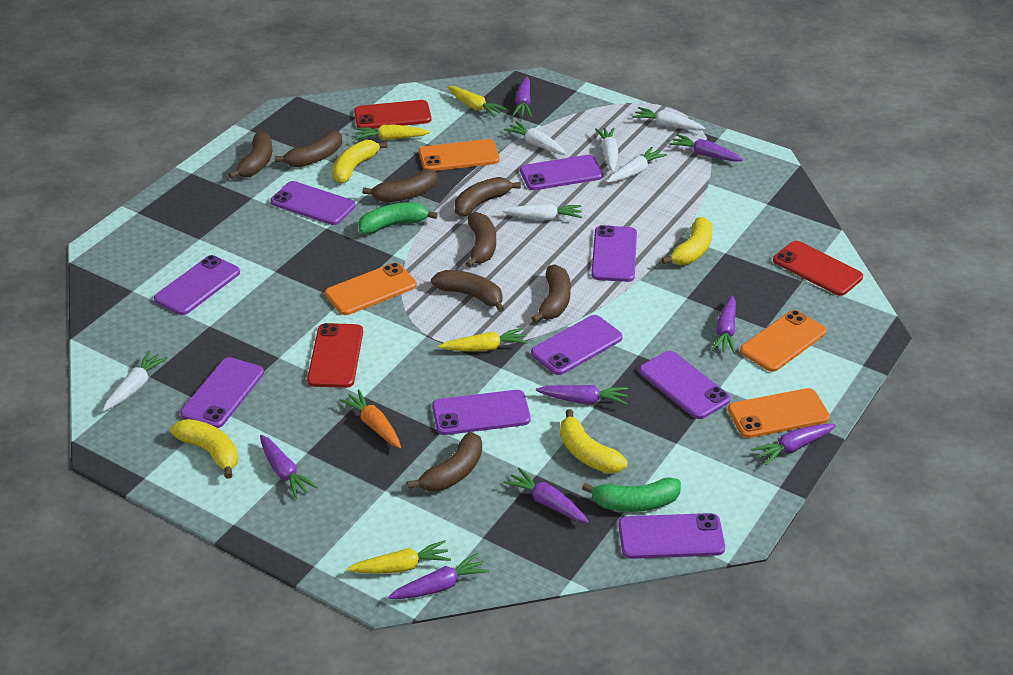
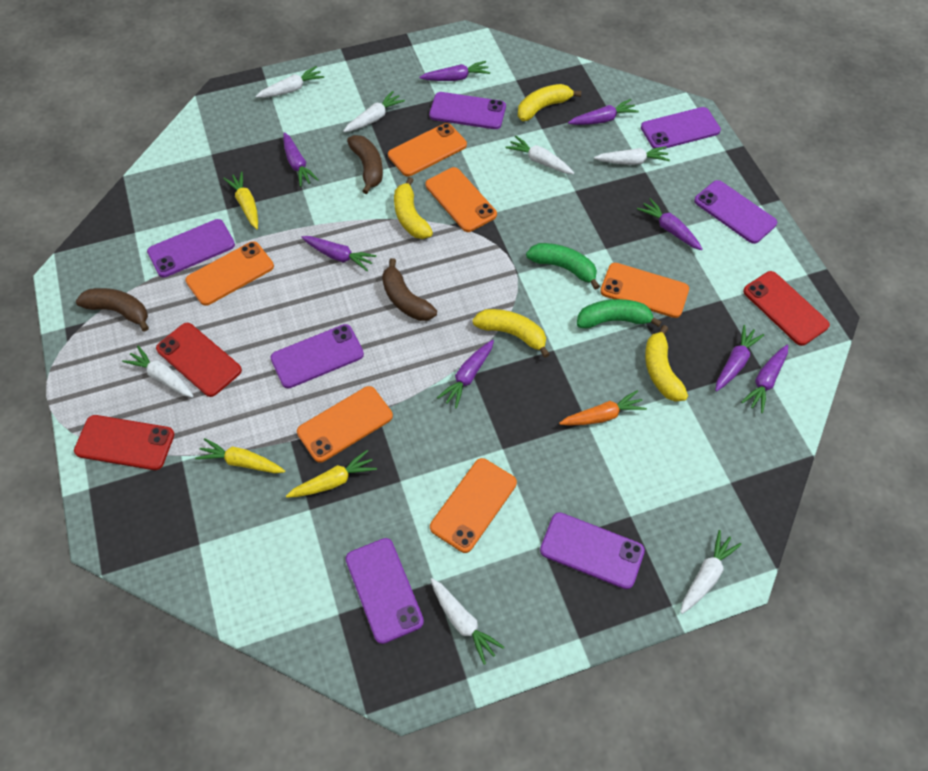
brown banana: [228,131,272,179] [275,130,342,167] [362,169,438,202] [407,432,482,492] [431,270,505,312] [454,177,521,217] [465,212,496,268] [532,264,571,323] = 8 -> [76,288,149,332] [347,135,383,194] [382,258,437,321] = 3
orange phone: [325,263,417,315] [419,139,500,171] [728,388,830,438] [740,310,827,372] = 4 -> [185,241,274,306] [297,386,393,463] [388,123,467,176] [426,167,497,232] [430,458,517,553] [600,263,689,318] = 6
purple phone: [154,255,240,315] [180,357,264,428] [270,181,356,225] [432,390,531,435] [520,155,603,190] [531,315,623,375] [591,225,637,282] [618,513,725,559] [639,351,731,419] = 9 -> [147,219,235,278] [270,324,364,388] [345,538,424,644] [429,92,506,129] [540,512,645,589] [641,107,721,149] [694,180,777,244] = 7
white carrot: [103,351,168,411] [502,204,582,220] [504,121,567,155] [595,127,618,172] [607,147,667,183] [632,107,706,131] = 6 -> [122,346,194,398] [256,66,324,98] [343,91,405,132] [430,578,504,665] [505,136,574,174] [594,146,670,165] [680,530,742,614] = 7
yellow carrot: [347,540,451,574] [355,125,430,140] [439,328,528,351] [447,86,507,117] = 4 -> [195,438,285,473] [223,171,258,229] [286,450,377,498] = 3

